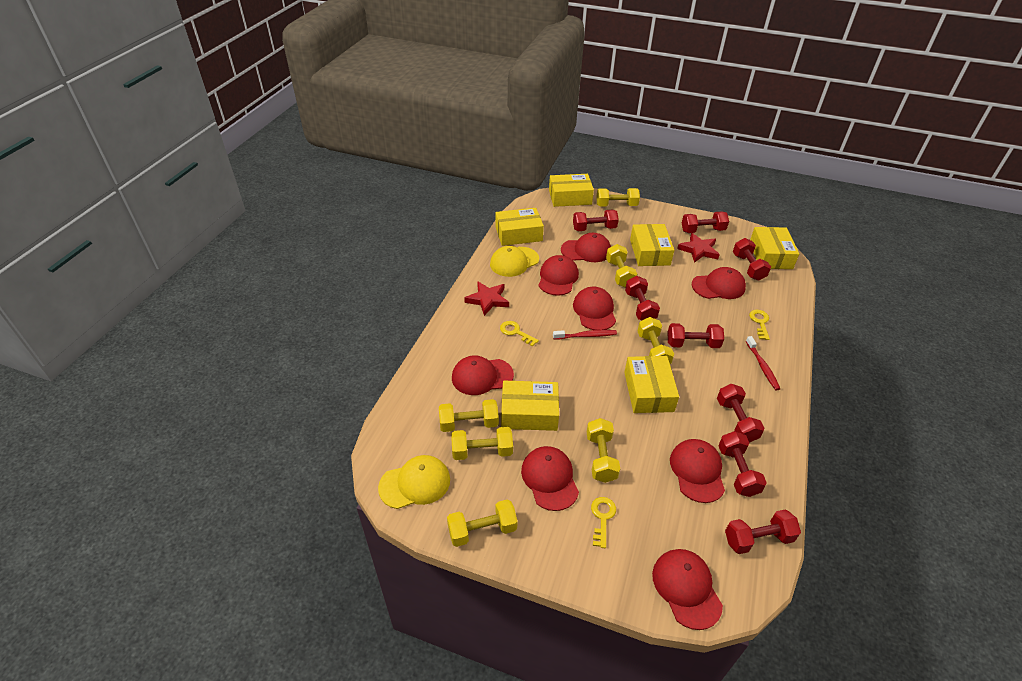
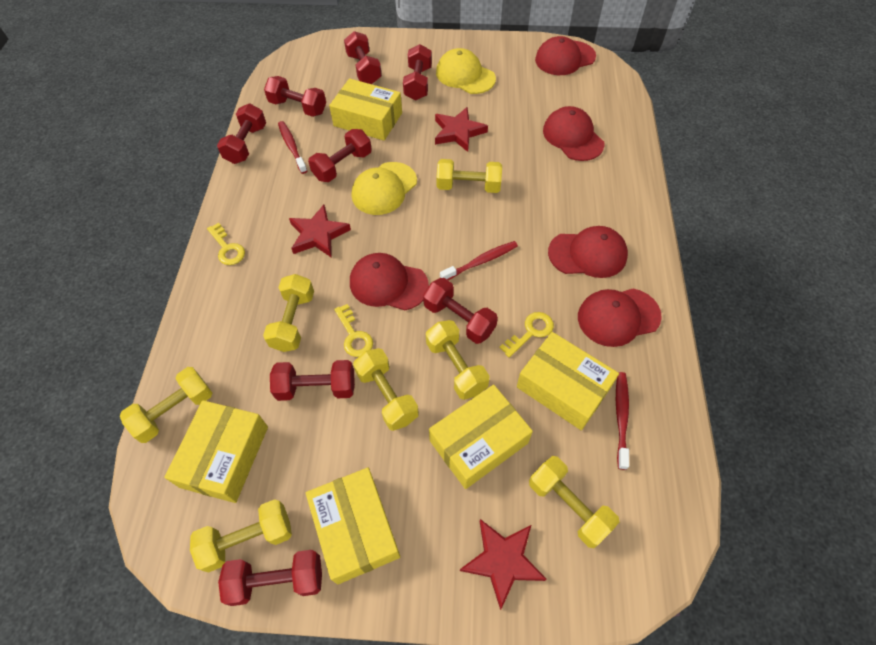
red cap: [452,355,514,395] [521,446,579,511] [538,255,579,296] [561,233,611,262] [573,287,616,330] [652,549,723,630] [670,439,725,503] [692,267,746,299] = 8 -> [350,253,429,310] [535,36,596,75] [543,106,604,161] [548,226,628,278] [578,288,662,347] = 5
red star: [464,281,509,316] [677,233,720,263] = 2 -> [289,205,351,258] [435,107,488,152] [460,519,547,610] = 3
red toothbrush: [553,330,617,340] [746,336,780,390] = 2 -> [278,121,307,174] [440,241,518,280] [616,372,629,470] = 3
yellow box: [496,208,544,246] [501,381,559,431] [549,174,594,207] [624,356,679,413] [630,224,674,266] [750,227,799,269] = 6 -> [164,400,268,503] [306,468,400,584] [329,79,402,140] [429,384,533,489] [517,332,619,430] = 5

